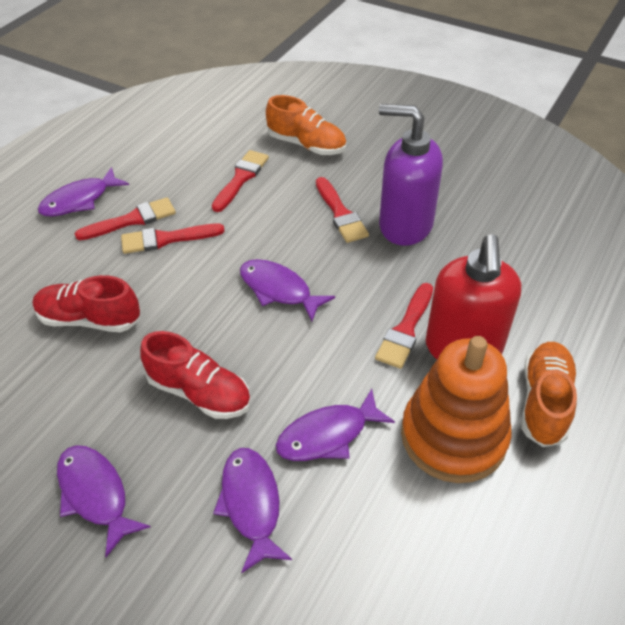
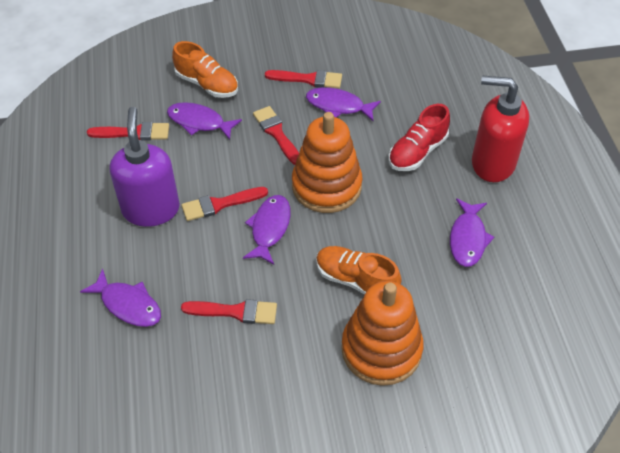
orange stacking toy: [401,336,511,483] = 1 -> [292,112,363,213] [341,281,424,386] = 2
red shoe: [33,275,140,332] [140,331,251,419] = 2 -> [388,104,450,171] = 1

